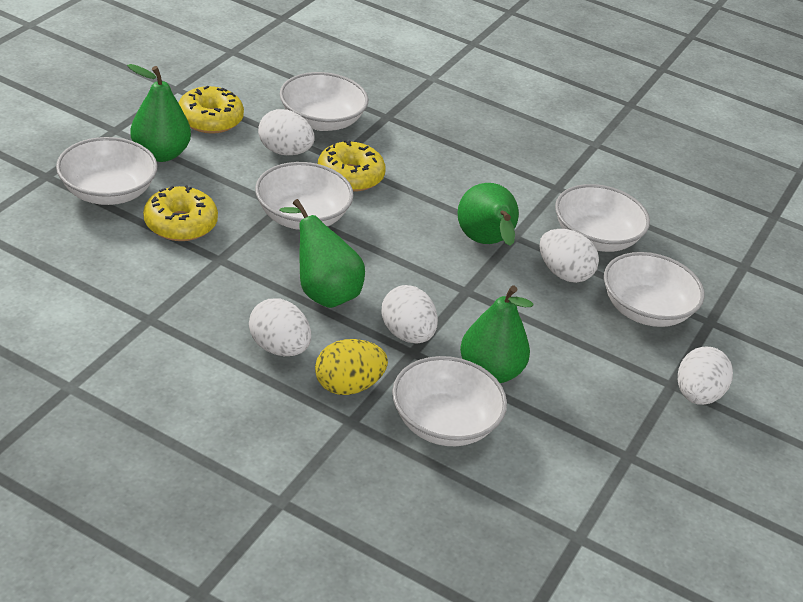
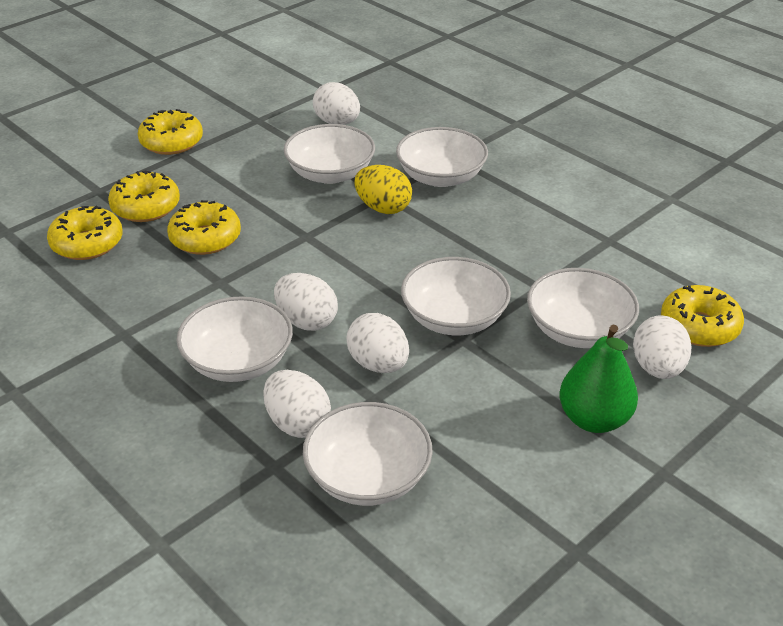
green pear: [127,64,191,162] [279,199,365,308] [458,183,519,246] [460,286,533,383] = 4 -> [560,325,638,433] = 1
yellow donut: [143,185,218,241] [178,86,244,134] [318,140,386,192] = 3 -> [47,206,123,260] [108,171,180,222] [138,109,203,155] [167,200,241,255] [661,285,744,347] = 5

